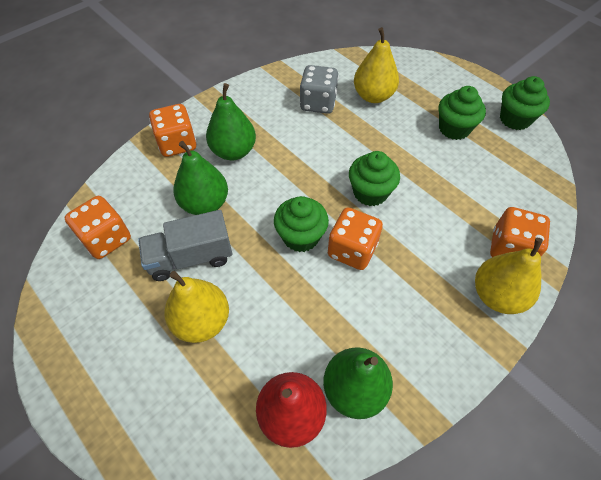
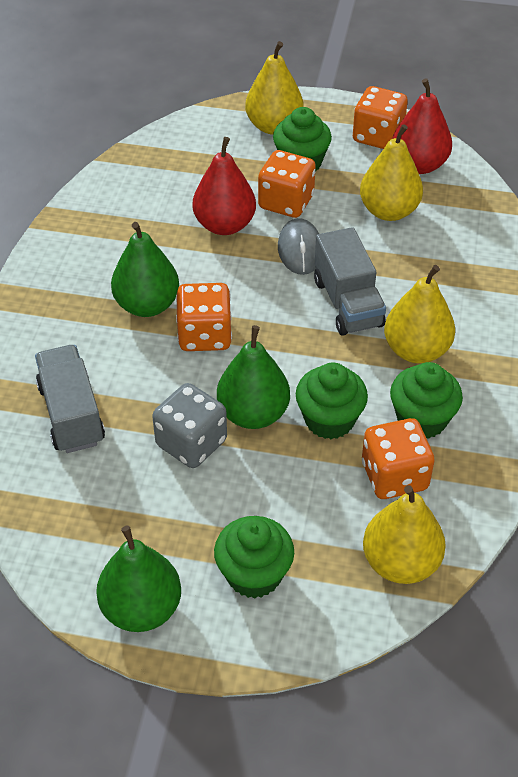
grey mouse: none = 0 -> [278,218,319,275] = 1
grey truck: [138,210,233,281] = 1 -> [35,345,105,453] [314,227,386,336] = 2
red pear: [256,372,327,448] = 1 -> [193,137,256,235] [392,78,452,174] = 2
yellow pear: [164,271,229,343] [354,27,399,103] [475,238,543,314] = 3 -> [245,41,303,135] [360,124,423,221] [363,485,446,584] [384,265,455,363] = 4

